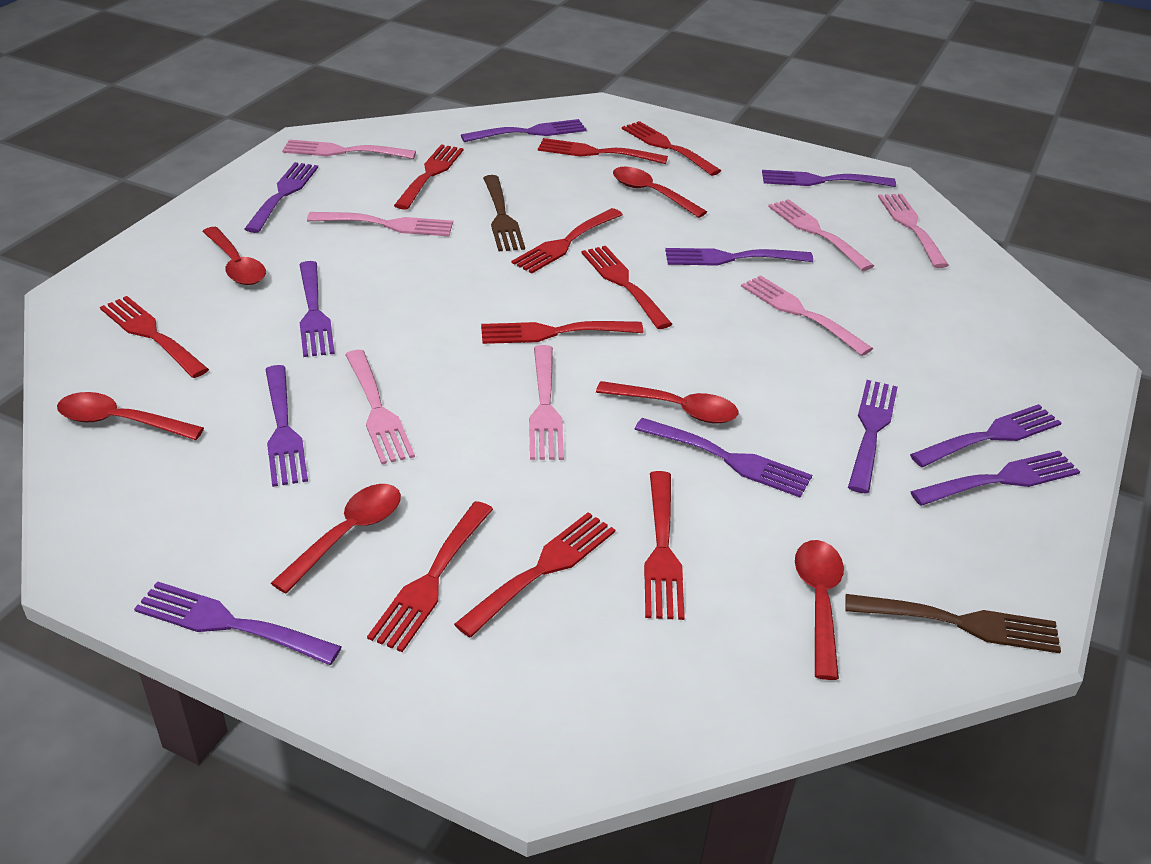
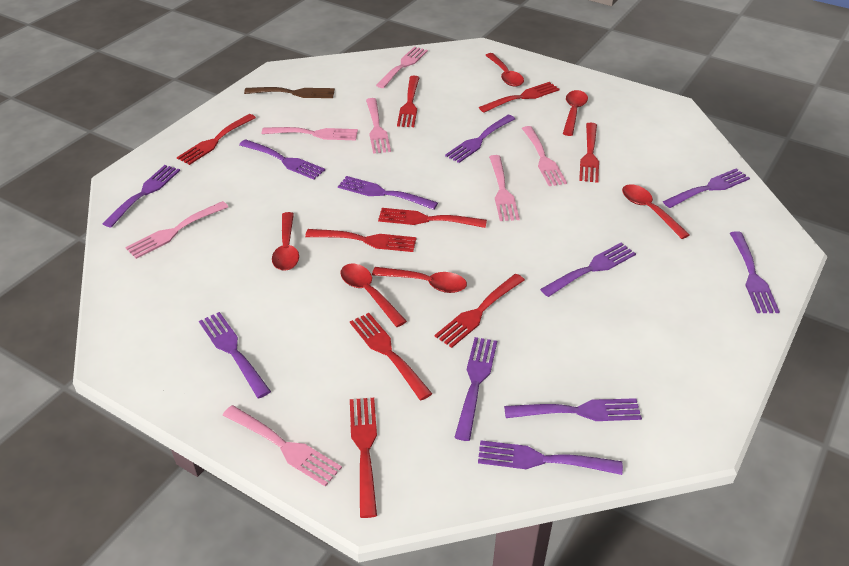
brown fork: [483,175,525,251] [845,594,1061,653] = 2 -> [244,87,335,98] = 1
red fork: [100,296,209,378] [367,501,493,652] [394,144,463,210] [454,512,615,637] [481,321,643,344] [512,208,623,274] [538,138,668,164] [581,246,672,329] [622,121,721,176] [644,471,685,620] = 10 -> [177,114,256,165] [305,229,416,252] [350,313,432,400] [350,398,377,518] [378,208,487,228] [397,76,420,127] [435,274,525,348] [479,82,560,112] [579,123,599,183] = 9

